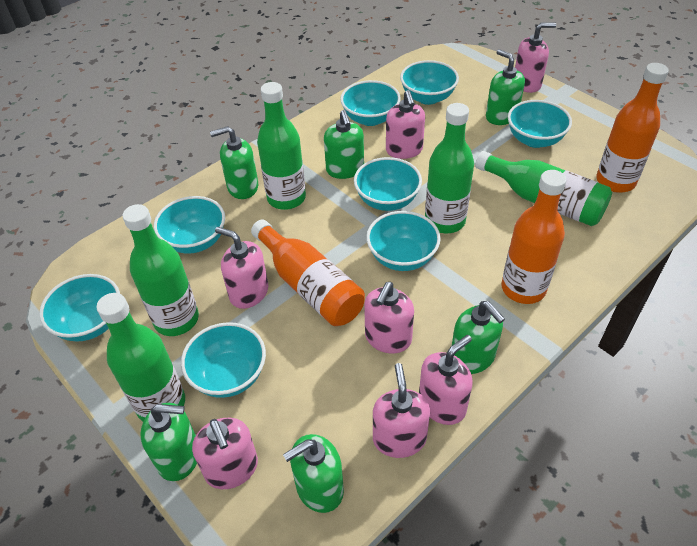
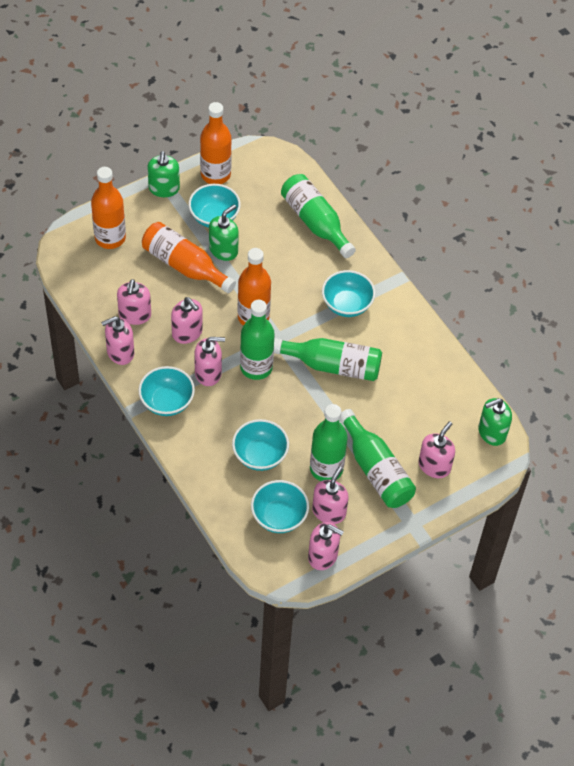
green soap dispenser: [140,403,197,481] [210,126,258,199] [283,434,344,513] [324,110,364,179] [452,301,505,374] [486,49,525,125] = 6 -> [147,151,180,197] [209,204,239,261] [478,398,512,446] = 3
orange bottle: [251,220,365,326] [501,170,567,304] [596,63,669,193] = 3 -> [91,167,126,249] [142,222,236,293] [200,102,232,184] [238,248,271,326] = 4
turquoise bowl: [39,274,120,342] [154,196,225,254] [181,322,266,398] [340,80,401,126] [354,157,422,211] [366,211,441,271] [400,60,459,105] [508,100,572,148] = 8 -> [138,366,195,416] [189,184,241,228] [232,419,289,471] [251,480,309,533] [322,270,375,317] = 5

